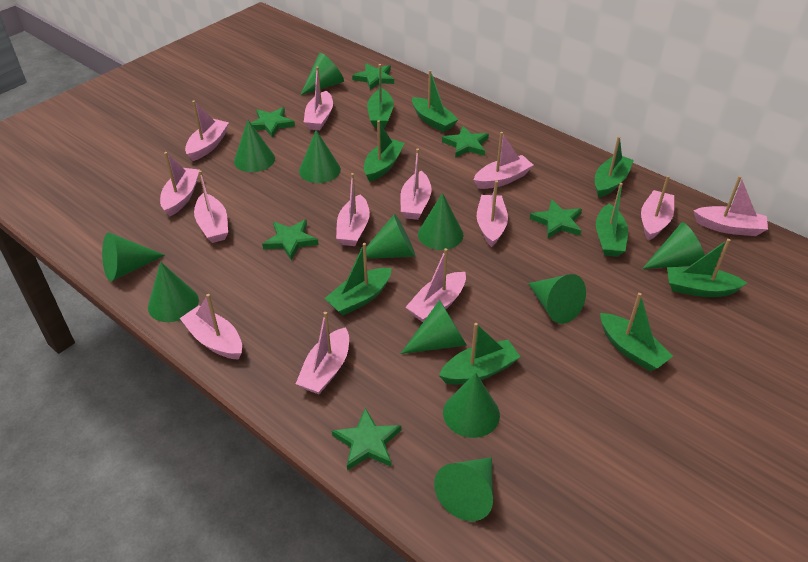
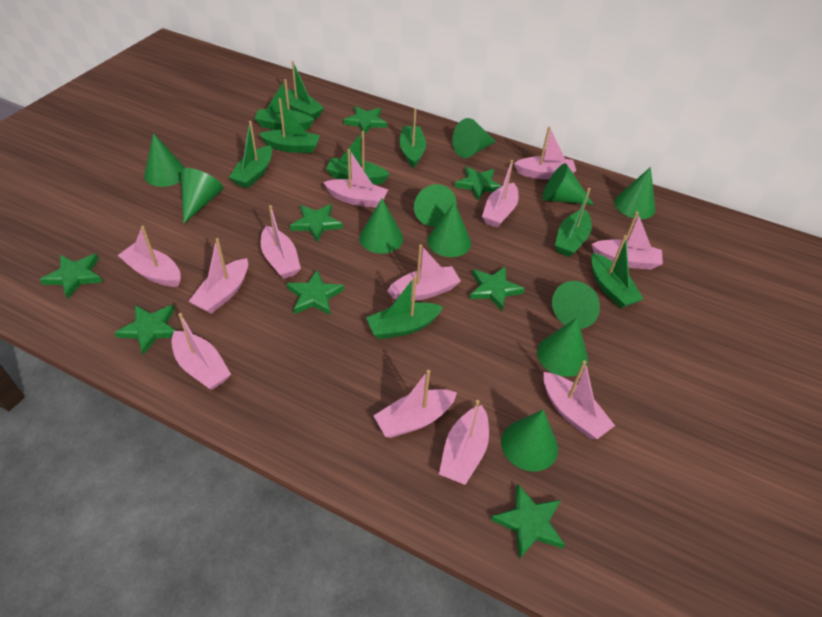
green cone: [102,232,165,281] [148,262,199,322] [234,120,275,172] [299,130,341,183] [300,53,344,95] [356,214,415,259] [400,300,467,354] [418,193,463,250] [434,457,493,521] [443,373,500,438] [528,274,586,324] [642,222,705,269] = 12 -> [144,133,185,187] [181,168,223,224] [359,198,403,254] [414,184,456,227] [427,202,471,257] [452,118,496,158] [501,410,558,471] [537,318,588,377] [543,163,594,205] [552,281,600,329] [614,167,655,219] = 11
green star: [251,107,295,138] [262,219,319,260] [332,408,401,470] [352,63,394,90] [442,126,489,158] [530,199,582,238] = 6 -> [40,254,103,299] [114,305,176,355] [286,270,344,315] [290,204,343,242] [343,106,387,134] [454,166,502,201] [469,266,525,311] [491,484,565,559] = 8
pink boat: [160,152,200,216] [180,294,242,360] [185,101,229,161] [194,170,228,243] [296,312,349,394] [304,66,333,130] [336,173,370,246] [400,149,431,220] [405,248,466,322] [474,132,533,189] [477,180,508,247] [641,176,674,241] [693,176,768,236] = 13 -> [118,226,181,287] [171,313,231,390] [188,238,248,314] [261,205,301,279] [323,149,388,208] [374,370,457,438] [387,244,461,301] [439,400,489,485] [482,160,519,228] [514,126,576,179] [543,360,615,439] [592,211,663,270] = 12

